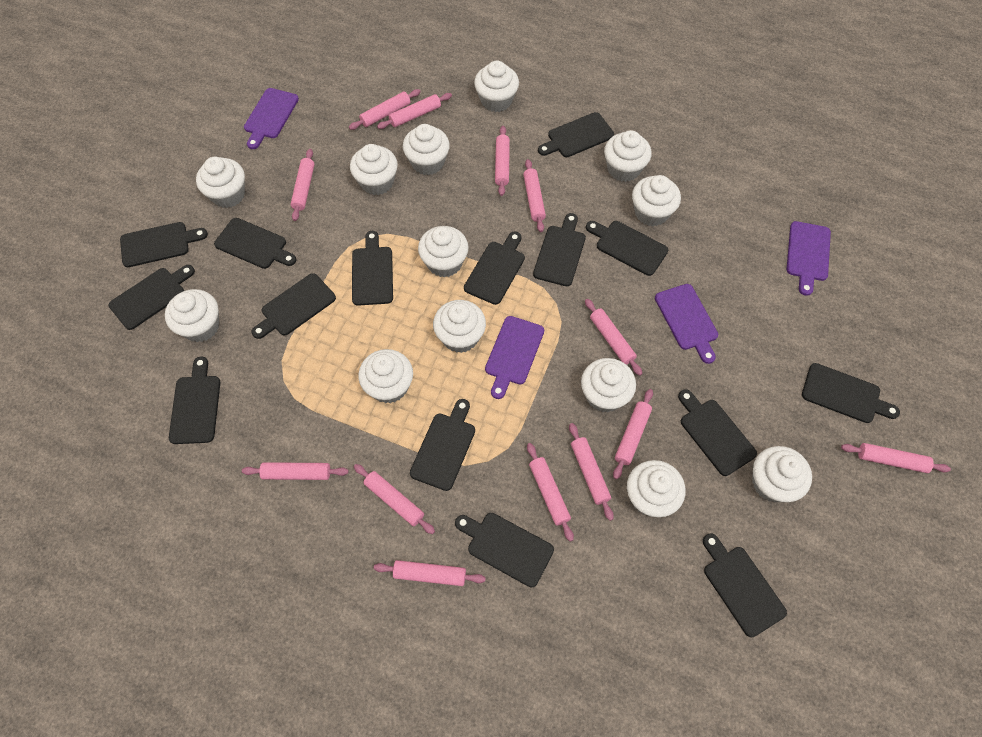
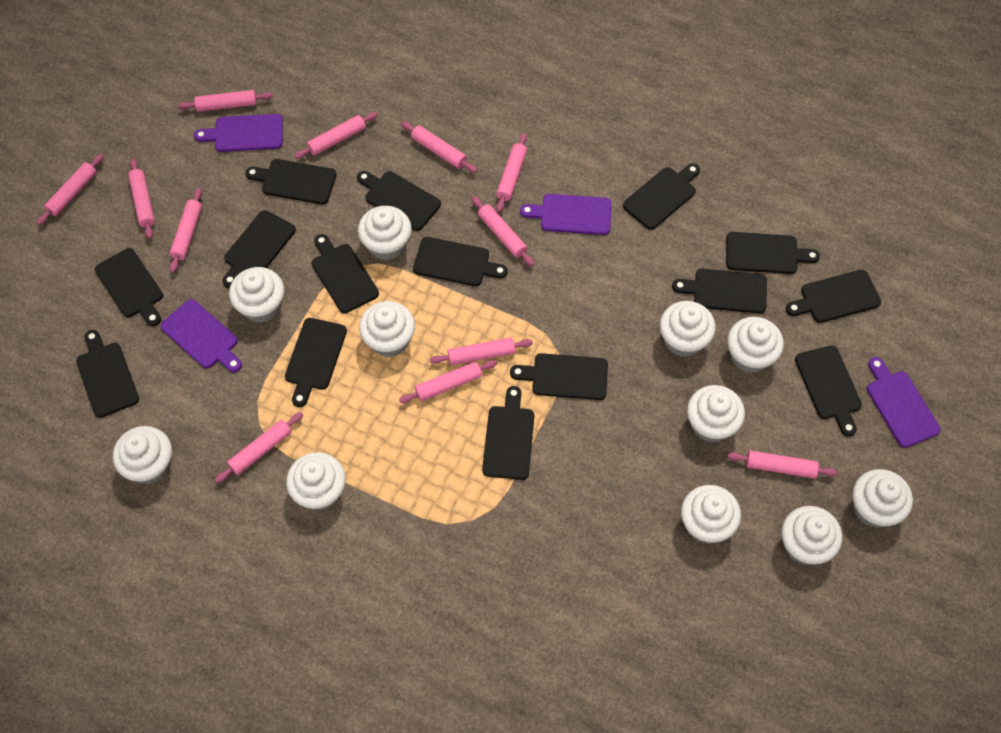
pink rolling pin: [242,462,349,480] [291,149,315,221] [349,89,421,130] [354,464,435,534] [374,560,486,586] [377,93,452,129] [495,126,510,196] [523,159,546,232] [527,443,574,541] [569,423,614,521] [585,299,642,376] [613,389,653,479] [841,443,951,473] = 13 -> [37,154,104,225] [128,158,155,239] [169,188,202,273] [178,90,273,112] [215,412,303,483] [294,112,378,159] [399,360,497,403] [401,121,477,173] [430,338,533,365] [471,196,534,266] [496,133,527,212] [727,450,838,479] = 12
white cupcake: [165,289,219,342] [196,157,245,208] [350,144,398,195] [358,349,413,403] [403,124,450,175] [418,226,469,278] [433,300,486,353] [474,61,519,112] [581,358,636,412] [604,130,652,182] [627,460,686,517] [632,175,681,226] [752,446,812,502] = 13 -> [113,426,172,484] [229,267,284,323] [286,452,346,511] [358,206,412,260] [359,301,415,357] [660,301,716,357] [681,485,741,544] [687,385,745,443] [727,317,784,373] [781,506,842,565] [852,469,913,528] = 11

